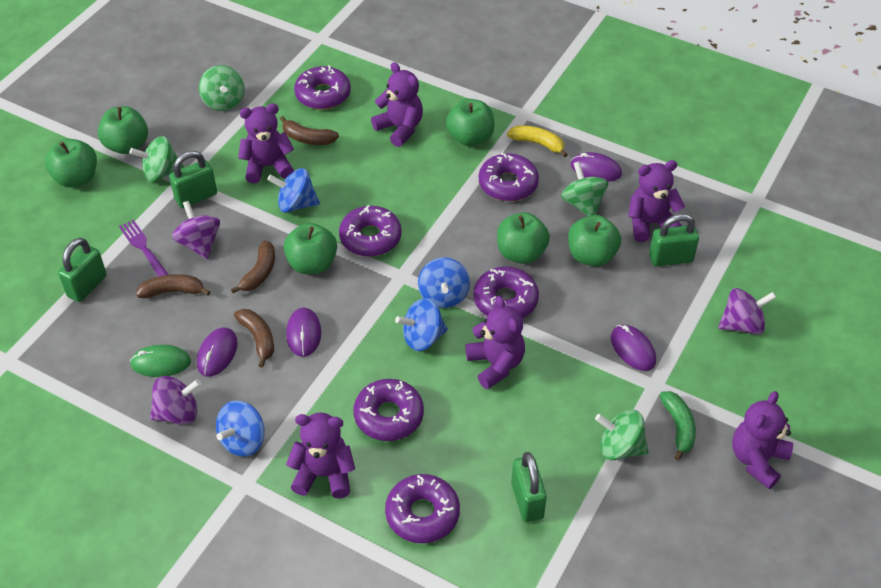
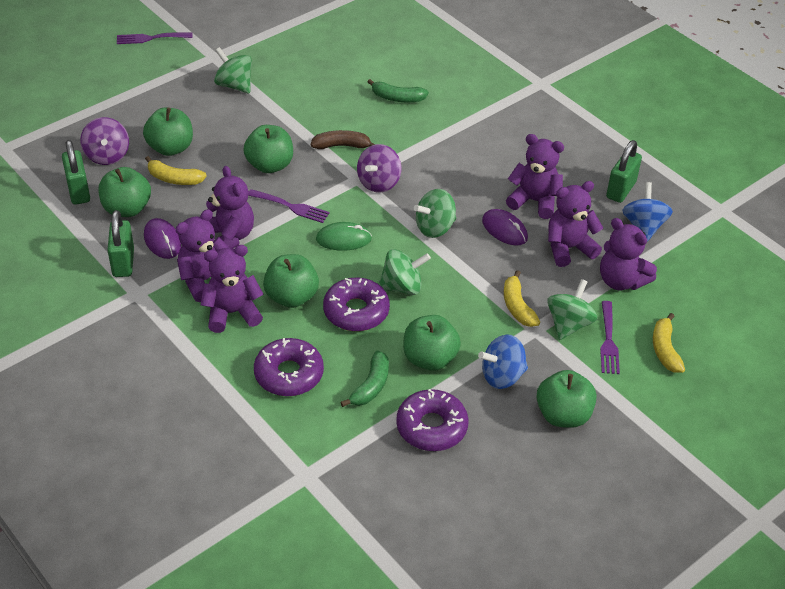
blue spinning top: [216,401,265,457] [267,168,320,213] [395,298,448,351] [418,257,470,308] = 4 -> [478,335,528,389] [622,182,673,242] = 2
brown banana: [136,274,210,298] [231,240,275,293] [234,309,274,368] [280,116,339,145] = 4 -> [311,130,376,149] = 1
green banana: [659,391,696,461] = 1 -> [340,350,389,407] [367,79,429,102] = 2
green padlock: [58,238,107,302] [169,151,217,208] [511,452,547,522] [649,214,699,267] = 4 -> [62,140,90,205] [108,210,134,277] [606,140,642,203] = 3
purple donut: [294,65,351,110] [339,205,402,257] [353,379,424,441] [385,474,460,543] [473,267,539,318] [479,153,539,201] = 6 -> [254,338,324,396] [323,278,390,331] [396,389,468,451] = 3
purple fork: [119,220,169,277] = 1 -> [117,33,192,44] [248,189,330,223] [600,301,620,374] = 3
purple mouse: [197,328,237,377] [286,308,321,357] [571,152,622,182] [611,325,656,371] = 4 -> [144,218,181,259] [482,209,528,246] = 2
purple spinning top: [150,376,201,425] [172,201,220,259] [718,288,776,335] = 3 -> [80,117,129,165] [357,144,401,192] = 2
yellow banana: [507,125,568,157] = 1 -> [145,156,207,185] [504,270,540,327] [653,313,685,373] = 3

